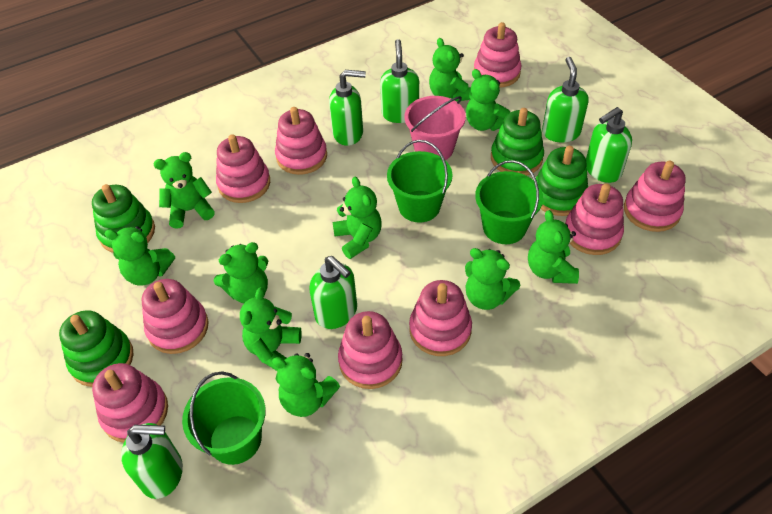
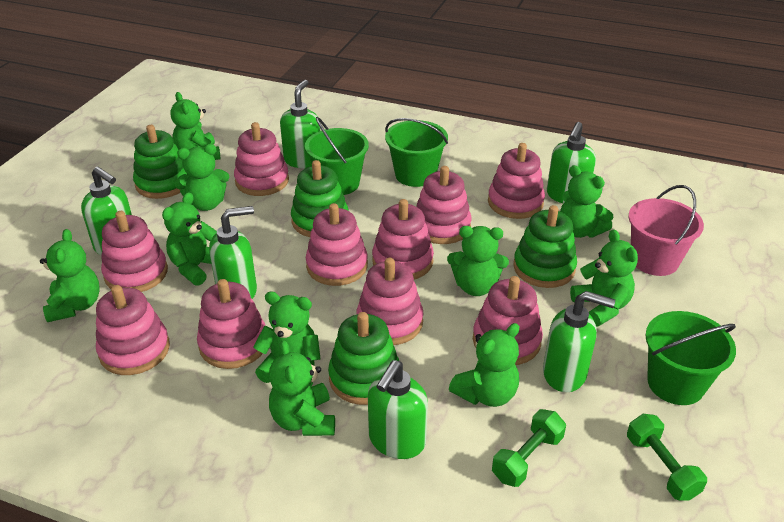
green dumbbell: none = 0 -> [492,409,566,487] [627,414,707,501] = 2
pink stacking toy: [92,363,168,443] [142,279,209,354] [216,134,270,203] [275,107,327,175] [338,311,403,389] [409,280,472,356] [474,22,521,88] [565,183,624,255] [624,161,686,232] = 9 -> [96,285,170,375] [101,211,168,292] [197,279,266,369] [234,122,289,196] [306,203,368,286] [356,258,423,345] [372,199,434,280] [417,166,471,244] [473,276,543,365] [488,143,545,219] = 10

